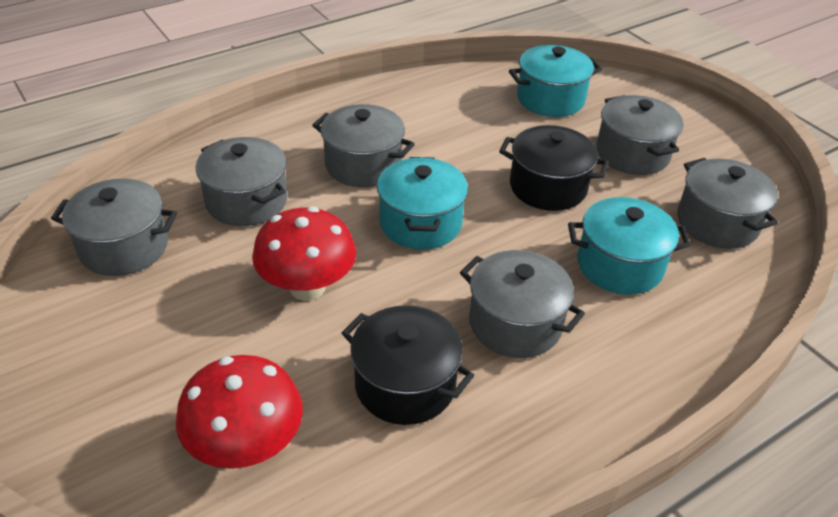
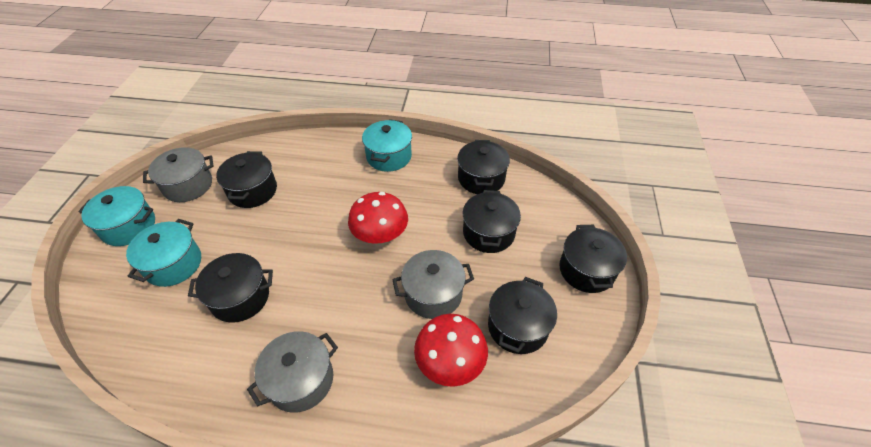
black pot: [342,305,474,425] [499,125,609,211] = 2 -> [188,253,273,323] [216,151,277,208] [457,140,510,194] [463,190,521,253] [488,277,557,354] [559,225,627,293] = 6
grey pot: [51,178,177,276] [195,137,287,226] [312,104,415,187] [460,250,585,358] [596,95,683,175] [677,158,778,249] = 6 -> [143,147,213,202] [247,331,338,413] [392,250,474,319] = 3

